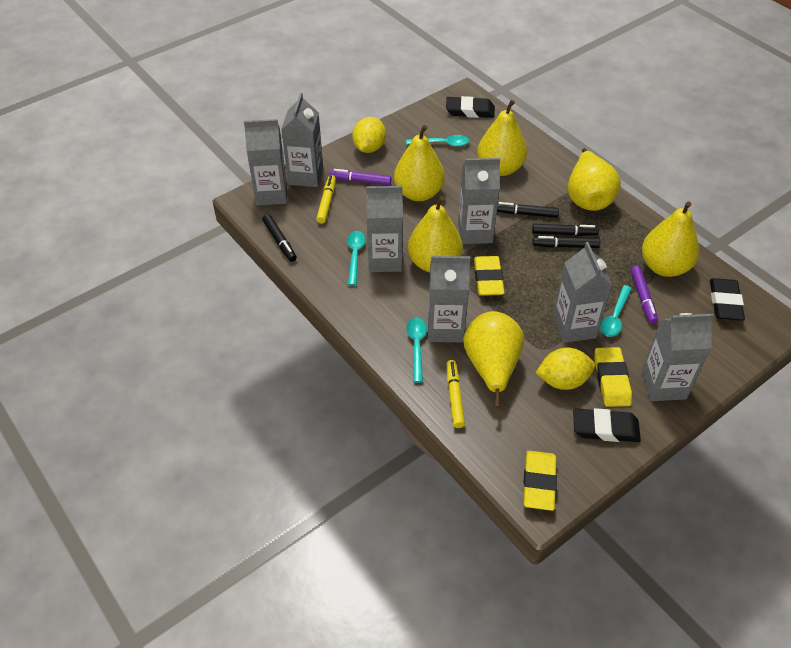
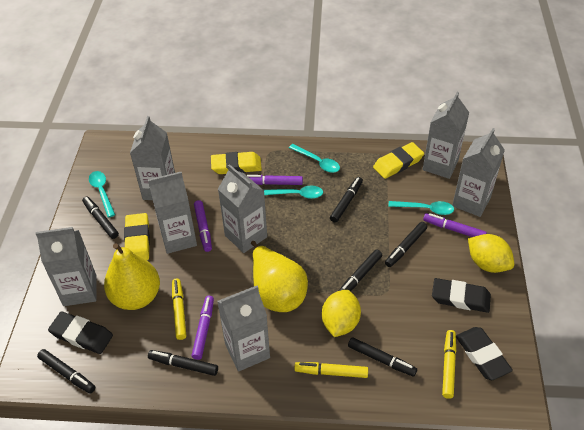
black marker: [262,214,297,262] [497,202,559,218] [532,224,599,236] [532,236,600,248] = 4 -> [37,349,96,393] [82,196,119,239] [148,350,218,376] [330,177,363,223] [339,249,382,291] [348,337,417,377] [385,222,427,267] = 7
purple marker: [329,169,391,185] [631,266,658,324] = 2 -> [192,296,214,360] [194,200,212,252] [247,175,303,185] [423,213,487,237] = 4
yellow marker: [316,175,336,224] [447,360,465,428] = 2 -> [172,279,186,340] [294,362,368,378] [442,330,456,399] = 3
yellow pear: [394,125,445,201] [408,196,463,273] [463,311,524,407] [477,100,527,176] [568,148,621,211] [642,201,699,277] = 6 -> [104,243,160,310] [251,241,308,312] = 2

